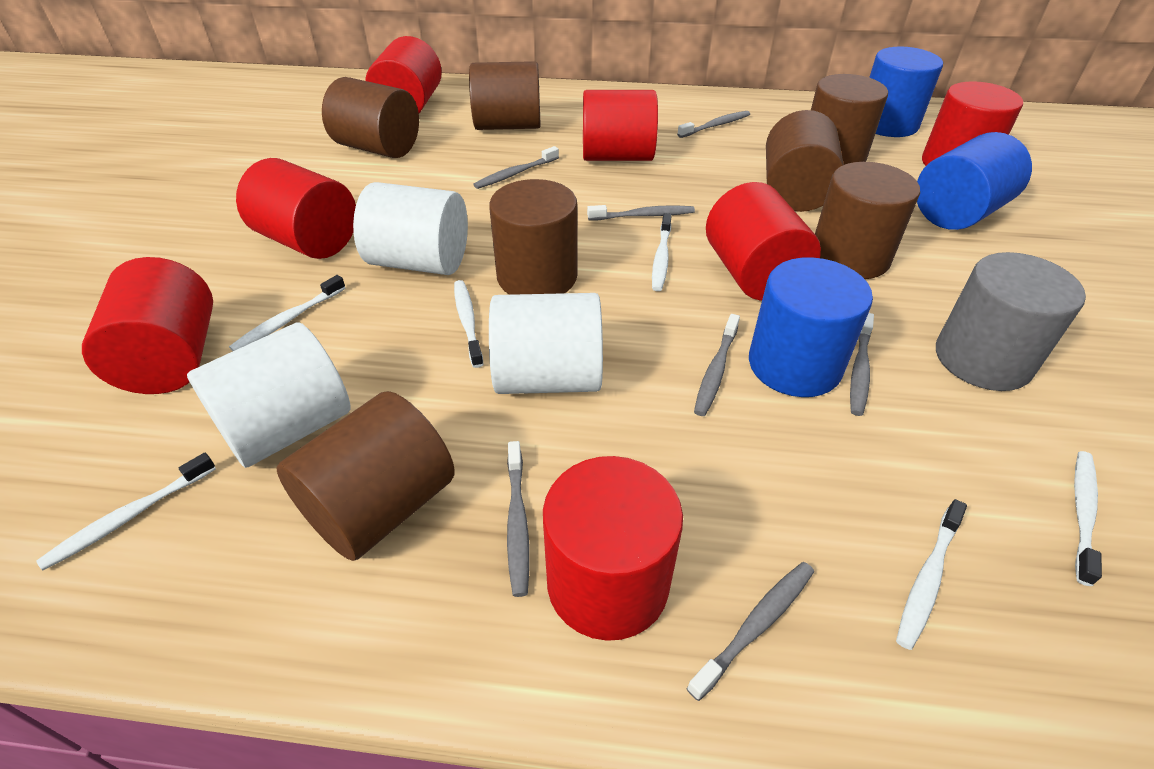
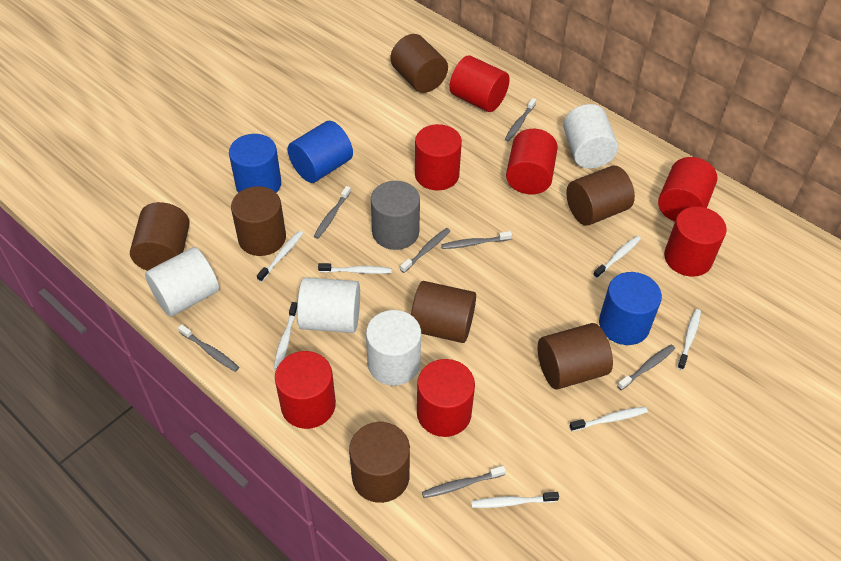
white cylinder: [187,322,351,468] [353,182,468,275] [489,293,603,394] = 3 -> [145,247,219,317] [297,277,360,333] [366,310,421,386] [563,104,618,169] = 4
white toothbrush: [36,453,216,570] [229,275,346,351] [454,280,483,368] [652,213,672,291] [896,499,967,650] [1074,451,1102,586] = 6 -> [257,231,303,282] [274,302,297,370] [318,263,392,274] [471,492,559,508] [570,407,648,431] [593,236,641,278] [677,309,701,370] = 7

